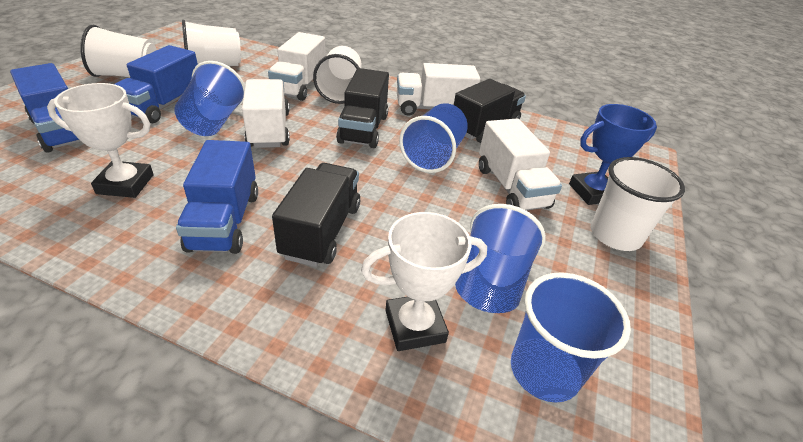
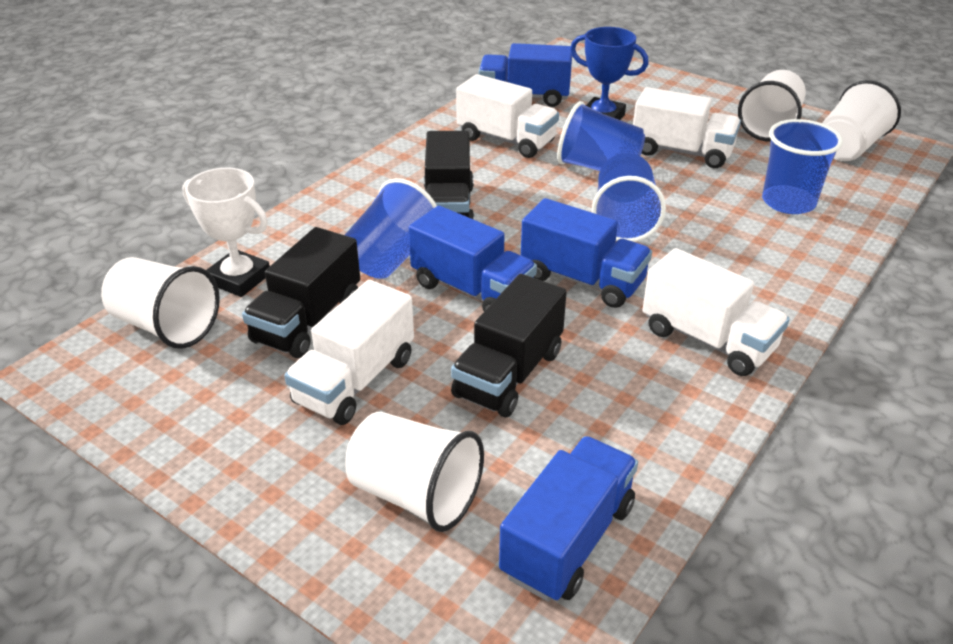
blue truck: [10,63,81,153] [115,45,198,123] [176,140,258,254] = 3 -> [409,206,537,311] [479,43,572,107] [499,436,638,602] [521,198,652,308] = 4
white trophy: [47,83,154,198] [361,212,487,351] = 2 -> [182,168,270,297] = 1

